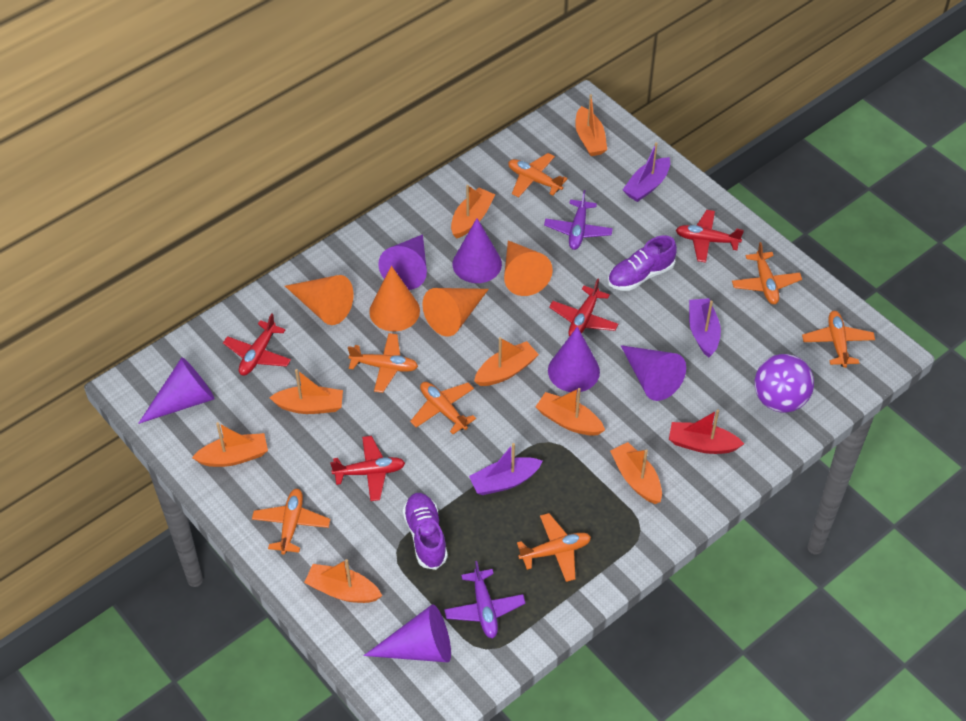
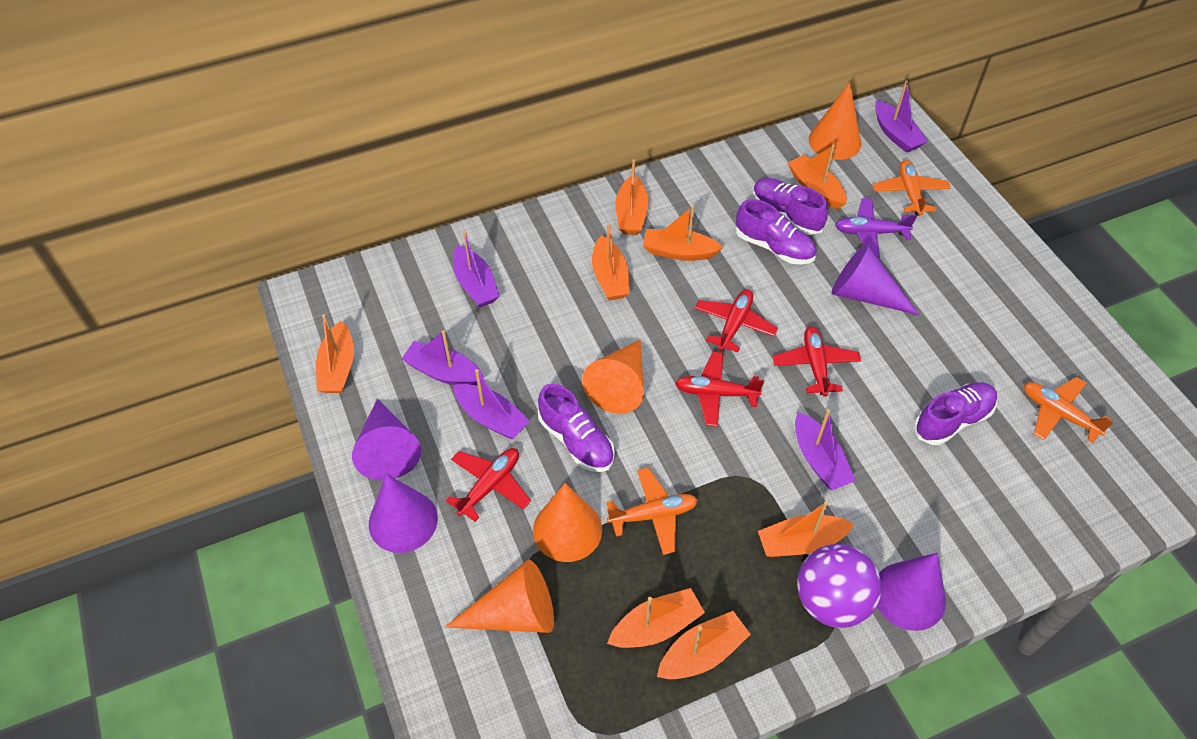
orange plane: [252,489,330,555] [348,333,418,393] [410,382,476,434] [508,153,567,198] [517,513,591,582] [732,242,802,304] [802,311,875,368] = 7 -> [606,468,697,555] [873,160,951,216] [1024,377,1114,443] = 3
purple boat: [469,443,543,495] [623,142,670,202] [689,298,721,358] = 3 -> [402,330,484,386] [453,231,500,307] [453,369,530,440] [795,409,856,490] [875,80,928,153] = 5
purple cone: [138,357,215,424] [363,605,451,662] [378,234,427,290] [453,218,502,283] [548,327,600,392] [621,345,686,401] = 6 -> [352,399,421,481] [369,474,438,553] [831,244,920,315] [877,553,946,631] = 4
purple plane: [444,561,525,638] [544,190,613,250] = 2 -> [835,198,917,258] = 1
purple shoe: [403,493,448,570] [608,236,677,291] = 2 -> [538,384,615,472] [736,199,817,265] [753,178,828,235] [914,382,997,445] = 4
red boat: [669,409,744,454] = 1 -> none = 0

